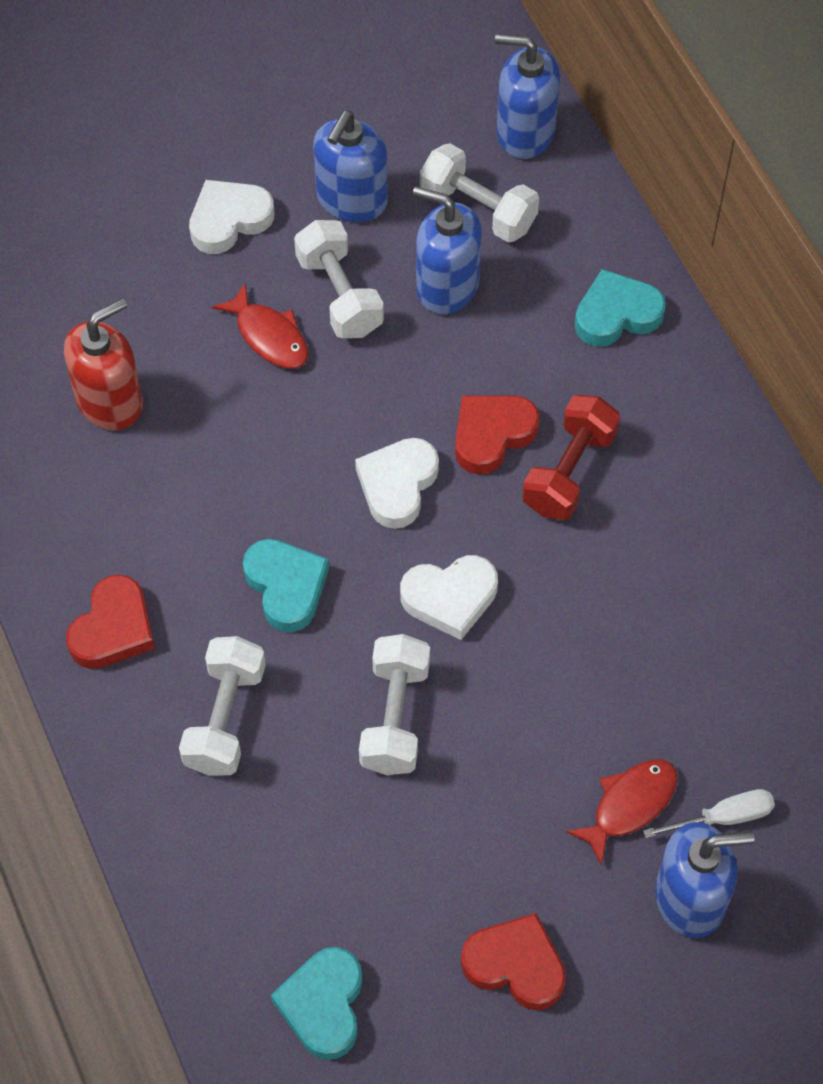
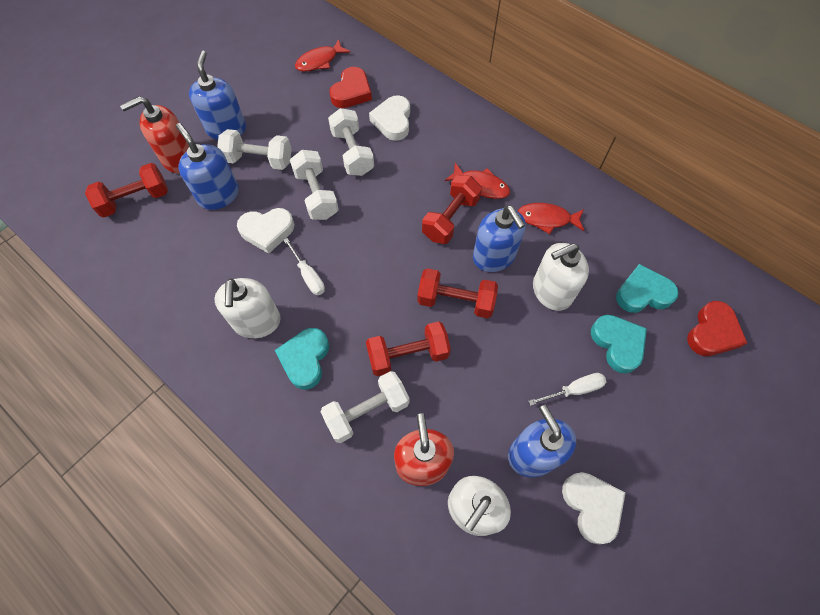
red dumbbell: [522,394,620,520] = 1 -> [85,163,168,217] [366,321,451,376] [417,268,498,318] [422,175,482,244] = 4
red fish: [212,283,309,368] [566,759,677,866] = 2 -> [295,39,351,72] [445,163,510,199] [518,203,584,234] = 3
red heart: [66,575,155,669] [455,395,540,475] [461,913,566,1010] = 3 -> [329,67,372,108] [687,301,747,356] = 2
red soap dispenser: [64,299,143,430] = 1 -> [120,96,189,173] [394,413,454,486] = 2
white screwdriver: [643,789,775,838] = 1 -> [284,238,325,295] [529,373,606,406] = 2
white soap dispenser: none = 0 -> [214,278,281,338] [448,476,511,536] [533,243,589,311] = 3

